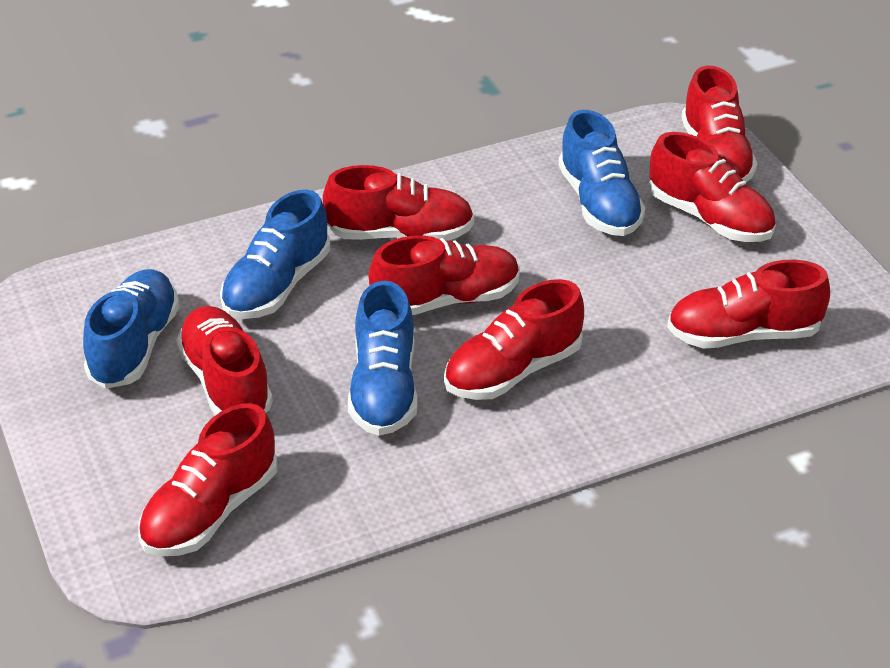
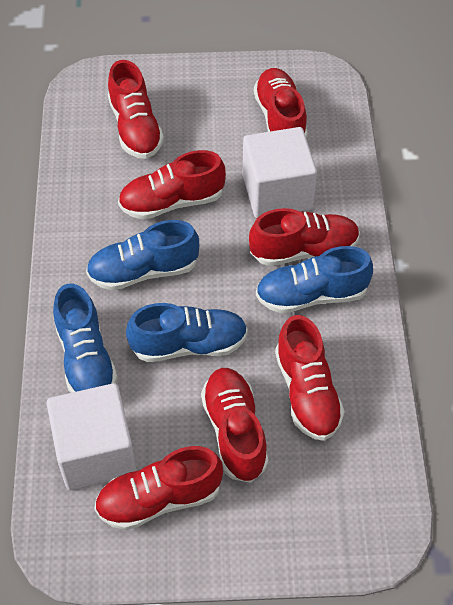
red shoe: [138,403,278,556] [176,306,273,416] [323,165,474,241] [369,235,520,315] [444,279,584,400] [649,132,776,242] [667,260,830,349] [682,66,757,182] = 8 -> [94,446,223,530] [108,60,164,159] [118,150,226,220] [201,368,268,483] [249,208,360,266] [254,68,308,139] [275,315,345,441] = 7
white cube: none = 0 -> [46,383,136,490] [243,127,317,218] = 2

